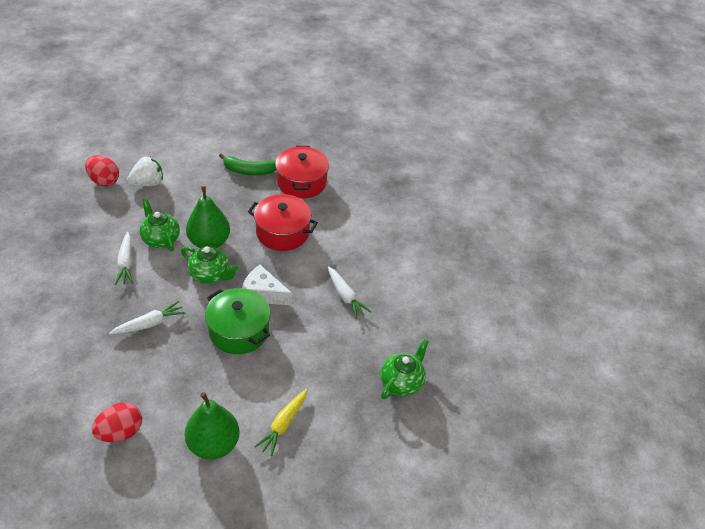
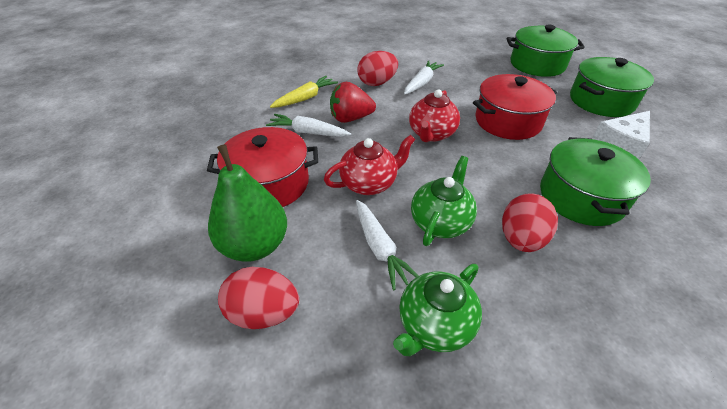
green banana: [219,153,276,175] = 1 -> none = 0
green pear: [185,392,240,460] [186,186,230,248] = 2 -> [208,144,287,262] = 1
green pot: [205,288,270,354] = 1 -> [507,25,585,77] [540,137,651,226] [570,57,654,117] = 3
green teapot: [139,198,180,251] [181,246,238,284] [381,339,429,399] = 3 -> [393,264,482,356] [411,156,477,246] = 2
red egg: [85,155,119,186] [92,402,142,442] = 2 -> [218,267,299,329] [358,51,398,86] [502,193,558,252] = 3
red strawberry: none = 0 -> [330,82,376,123] = 1
red teapot: none = 0 -> [324,135,415,195] [409,89,460,142] = 2
white strawberry: [127,157,163,186] = 1 -> none = 0

